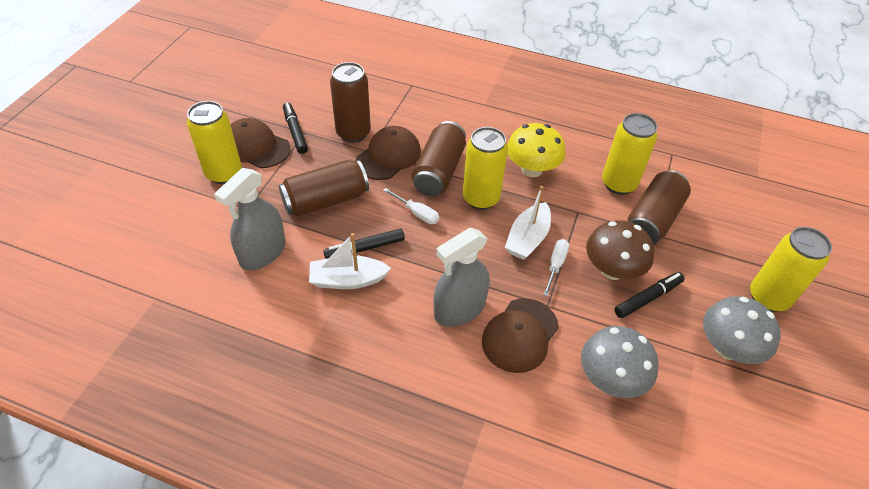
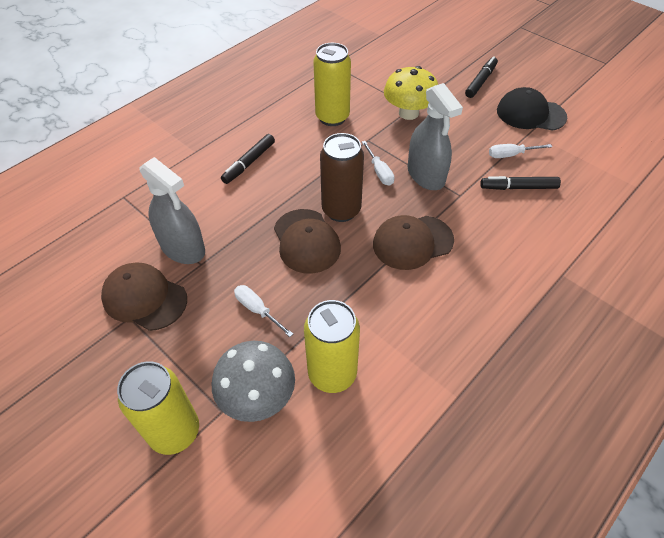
black cap: none = 0 -> [497,87,567,131] = 1
brown can: [279,160,369,216] [330,62,371,143] [412,121,466,196] [627,170,691,245] = 4 -> [320,133,364,222] = 1
brown mushroom: [586,220,654,280] = 1 -> none = 0
grey mushroom: [581,326,659,398] [703,296,781,364] = 2 -> [212,341,295,422] = 1
white boat: [309,233,391,289] [505,186,551,260] = 2 -> none = 0
white screwdriver: [383,188,439,224] [543,239,569,296] = 2 -> [234,285,293,337] [362,141,394,186] [489,144,552,158] = 3
yellow can: [187,101,242,184] [463,127,508,210] [602,113,657,195] [750,227,832,312] = 4 -> [117,361,199,455] [304,300,360,393] [313,43,351,126] = 3

